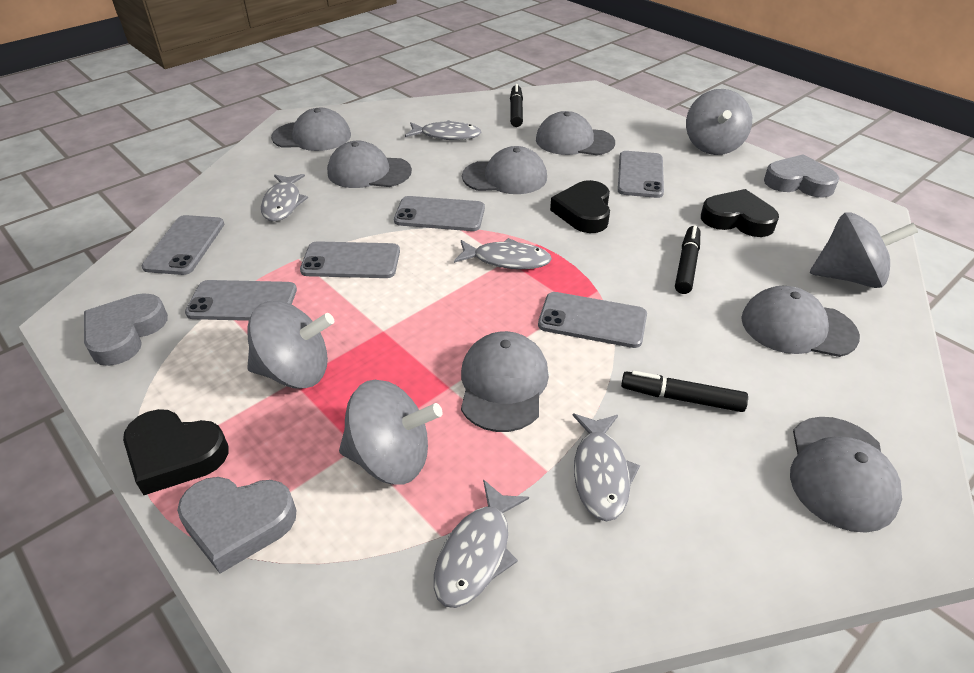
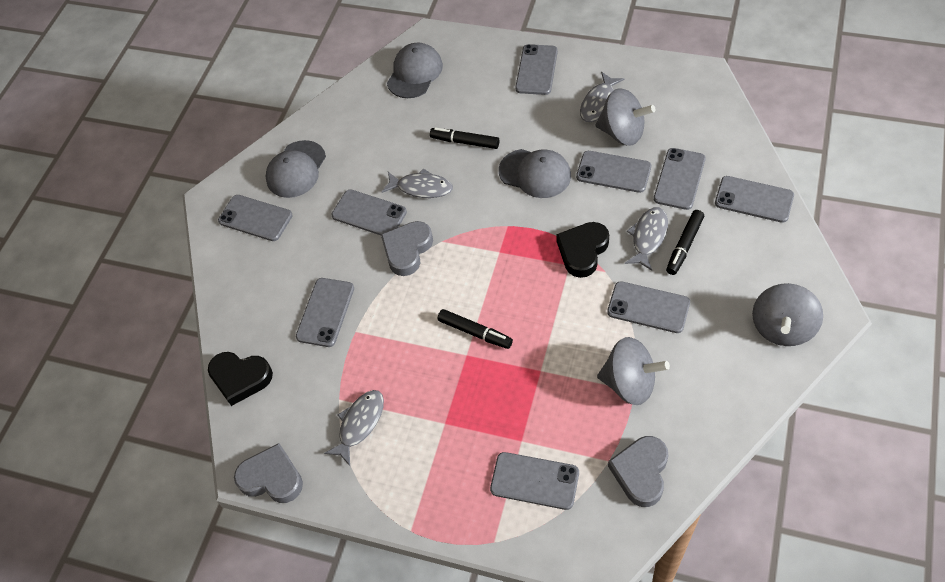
black heart: [123,409,228,495] [550,180,610,233] [701,189,779,237] = 3 -> [208,352,273,406] [556,222,609,278] = 2
grey cap: [271,108,351,151] [327,141,412,188] [461,331,549,432] [462,146,547,194] [536,111,615,155] [741,286,860,357] [790,417,902,533] = 7 -> [266,140,326,198] [387,43,443,98] [499,149,571,198] = 3
grey fish: [261,174,308,222] [405,120,482,140] [434,480,529,608] [454,238,552,269] [572,414,640,521] = 5 -> [324,390,384,466] [382,169,453,198] [580,72,624,122] [625,207,668,271] = 4
grey phone: [141,215,224,275] [185,280,297,321] [300,241,400,278] [394,196,485,231] [538,292,647,348] [618,151,664,198] = 6 -> [218,195,293,241] [296,278,354,347] [332,189,407,235] [490,452,579,510] [515,44,558,95] [576,151,651,193] [607,281,690,333] [654,148,706,210] [715,176,794,223] = 9
grey spinning top: [247,301,334,389] [339,380,443,485] [686,89,752,155] [810,212,918,288] = 4 -> [595,88,655,146] [597,337,670,405] [752,283,823,346] = 3

